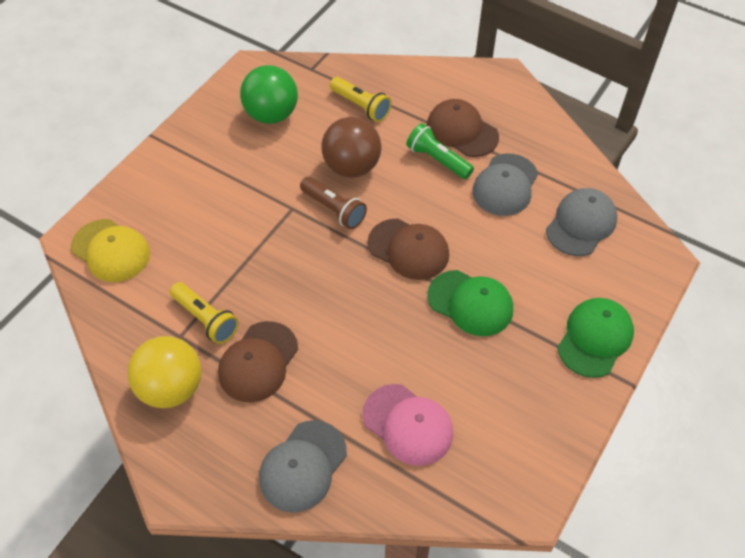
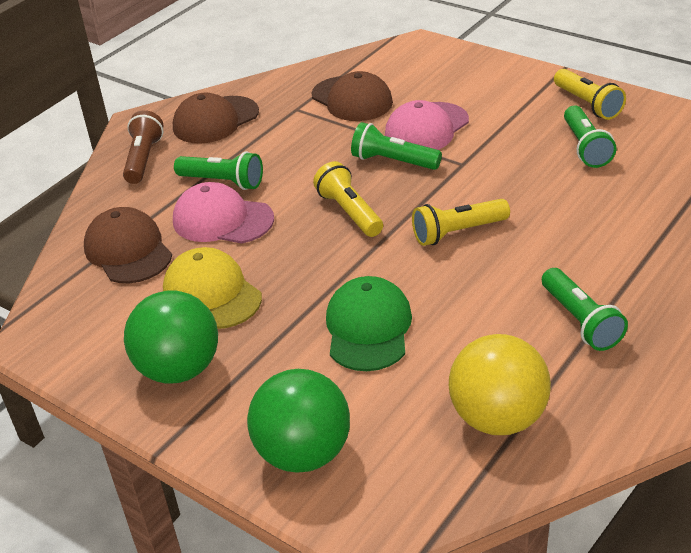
brown ball: [321,117,381,178] = 1 -> none = 0
green ball: [240,65,298,124] = 1 -> [124,290,218,384] [247,369,350,472] = 2
green cap: [427,270,513,336] [557,298,634,378] = 2 -> [326,276,412,371] = 1
green flashlight: [406,123,474,179] = 1 -> [174,151,263,190] [351,122,442,170] [542,268,628,351] [564,106,616,168] = 4
grey cap: [259,420,347,513] [472,154,538,216] [546,188,618,256] = 3 -> none = 0
pink cap: [363,384,453,466] = 1 -> [173,182,274,244] [385,100,469,150] = 2
yellow flashlight: [170,282,239,344] [330,77,392,122] = 2 -> [313,161,383,237] [412,199,510,246] [554,69,626,120] = 3

